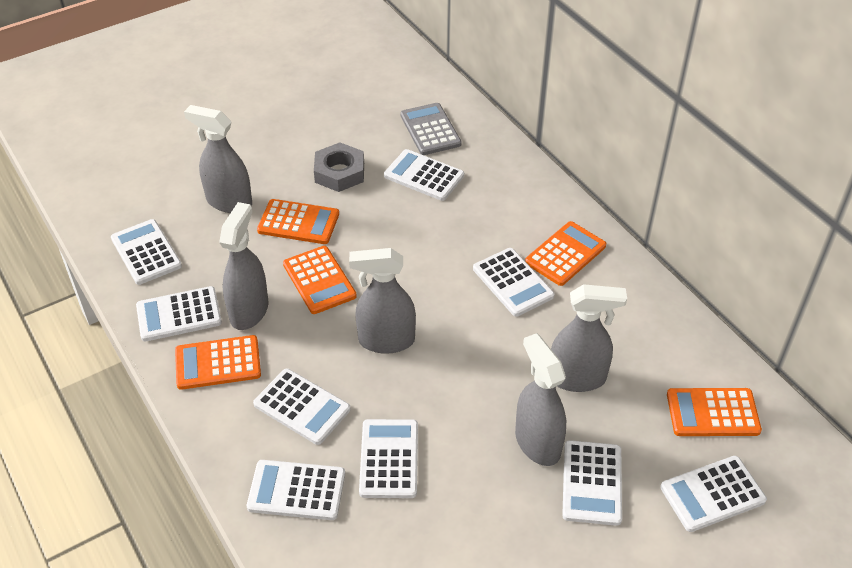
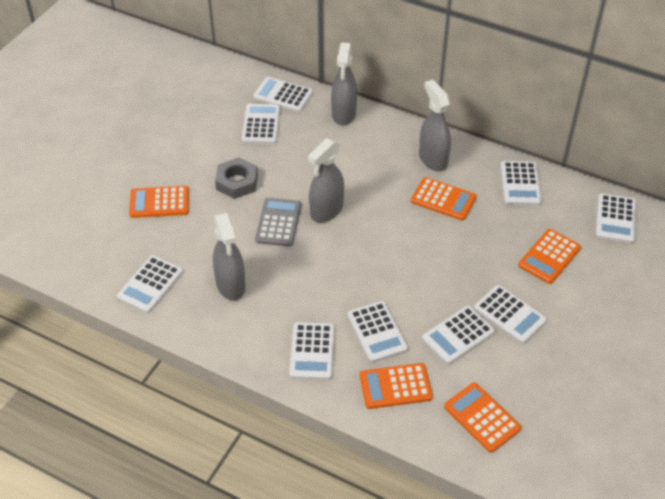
grey spray bottle: [184,105,252,213] [219,202,268,330] [349,248,416,354] [515,333,566,466] [551,284,627,392] = 5 -> [213,213,246,300] [308,138,344,222] [331,43,357,125] [419,80,451,171] = 4

